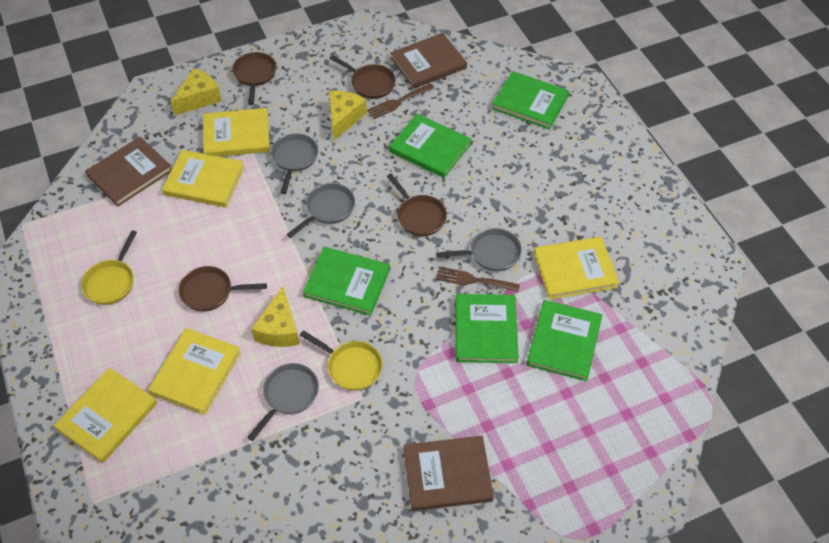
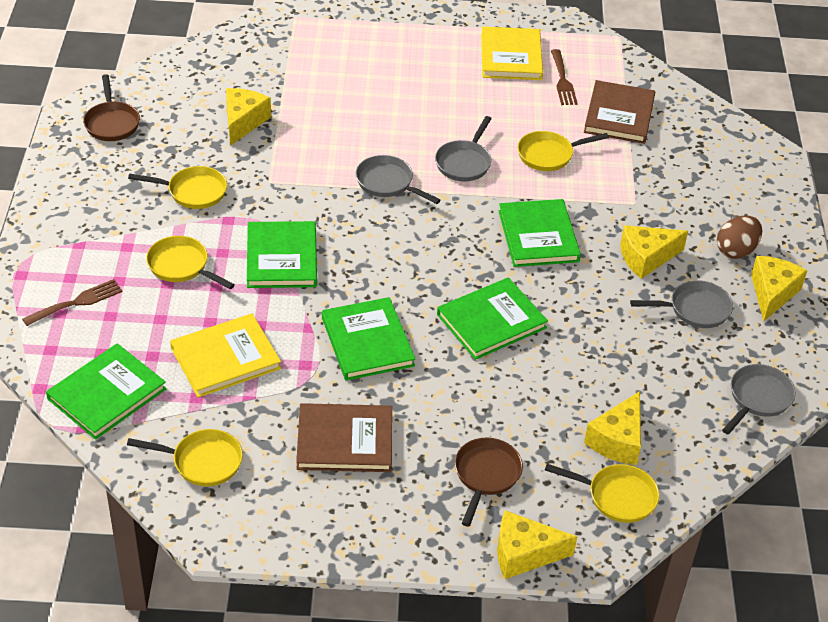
brown book: [85,137,172,206] [391,33,467,89] [404,436,494,511] = 3 -> [296,403,392,472] [584,80,655,144] = 2
brown egg: none = 0 -> [717,216,762,259] = 1
brown pan: [179,266,267,312] [232,52,276,105] [329,55,396,99] [387,173,447,236] = 4 -> [83,74,140,141] [455,437,523,527] = 2
yellow book: [54,368,157,463] [148,328,241,415] [162,150,245,207] [203,108,270,157] [534,237,619,300] = 5 -> [170,314,281,398] [481,27,543,80] = 2
yellow cheese: [171,68,222,115] [251,286,300,347] [329,91,367,141] = 3 -> [226,88,271,146] [497,510,577,579] [584,391,641,465] [620,226,688,279] [751,256,808,322] = 5
yellow pan: [81,230,137,305] [300,330,383,391] = 2 -> [127,429,243,486] [128,166,227,209] [146,236,235,289] [518,131,609,171] [545,464,659,523] = 5

